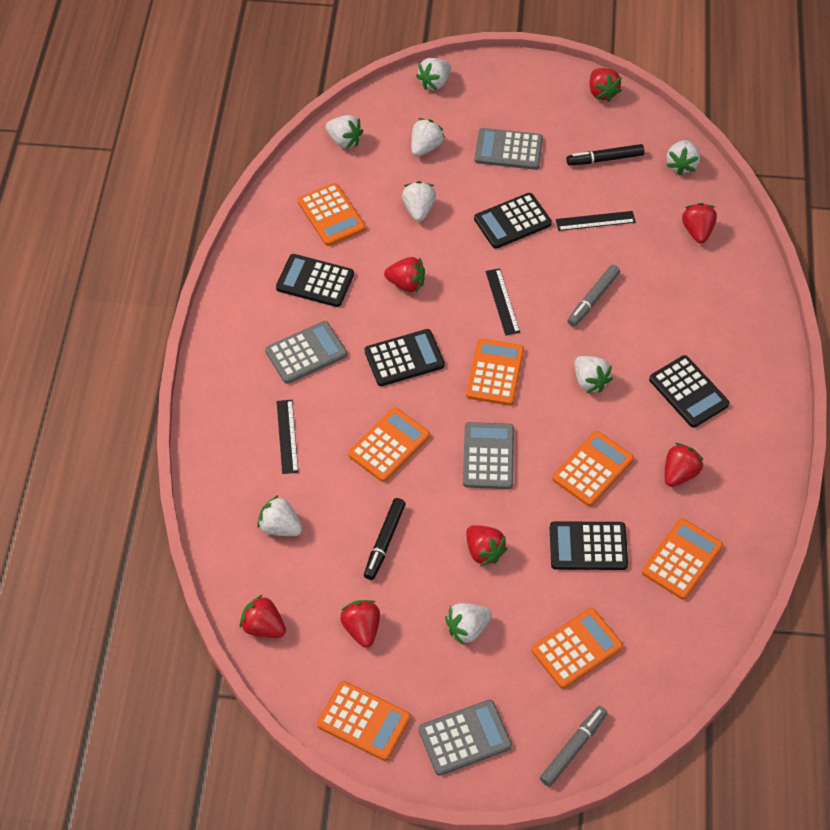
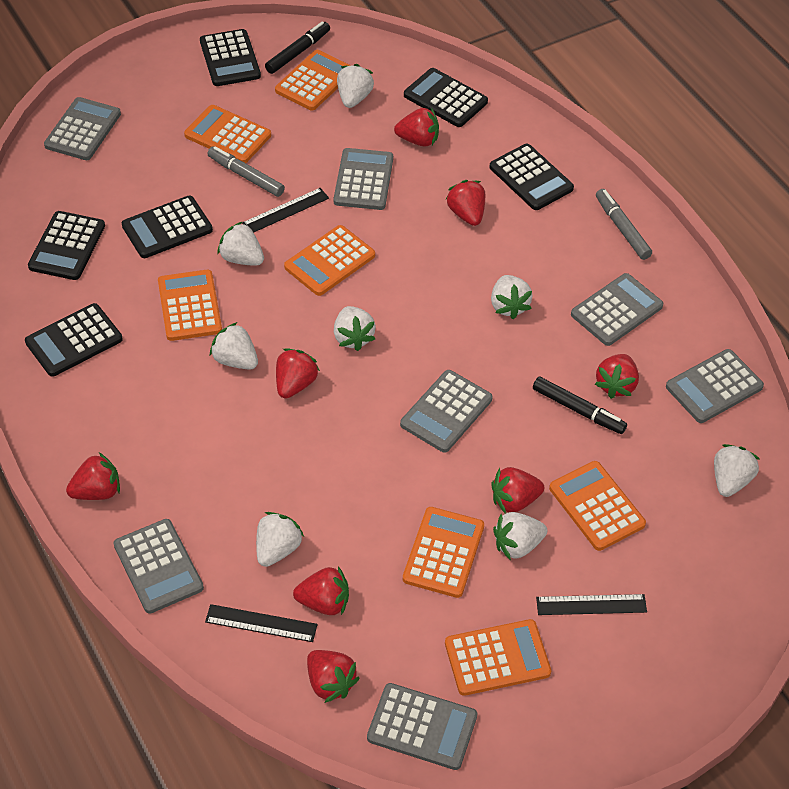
black calculator: [276,254,354,307] [365,329,445,386] [474,193,552,249] [550,521,628,570] [649,355,729,428] = 5 -> [25,303,123,377] [28,211,105,280] [122,196,213,258] [200,29,261,86] [404,68,488,127] [490,144,574,210] = 6
grey calculator: [265,321,347,384] [419,699,512,776] [463,422,514,489] [474,128,543,170] = 4 -> [44,97,121,160] [113,519,204,614] [334,148,393,210] [367,683,477,770] [400,370,493,453] [571,273,664,346] [666,349,764,423] = 7
red strawberry: [240,595,286,638] [340,600,380,648] [384,257,425,292] [466,525,508,567] [590,68,622,102] [665,443,704,487] [682,203,717,243] = 7 -> [66,453,120,500] [276,348,320,399] [293,566,349,615] [307,650,359,703] [394,108,439,146] [446,180,485,226] [491,467,544,514] [595,354,639,399] = 8

